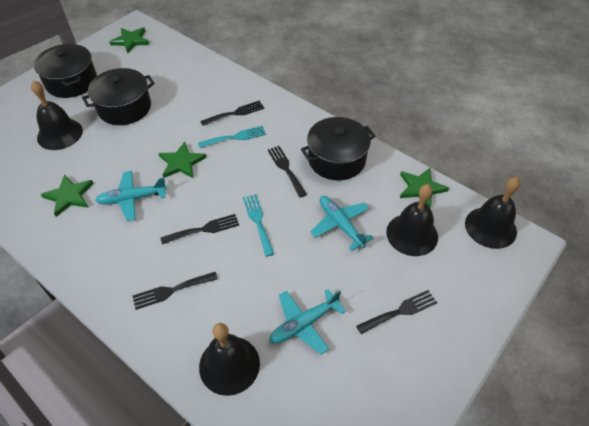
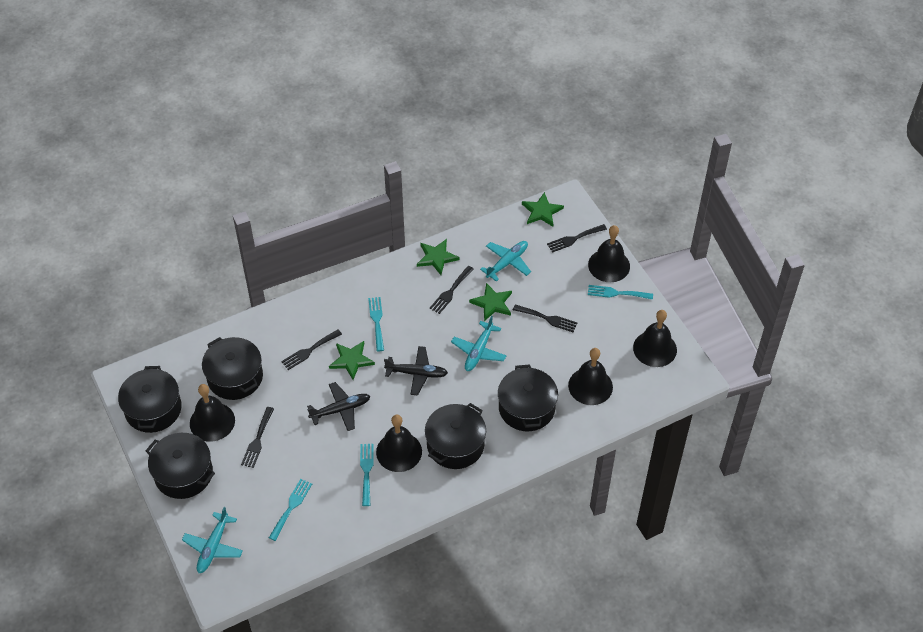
black bell: [31,80,83,150] [199,323,260,396] [386,184,438,256] [465,177,520,249] = 4 -> [190,384,235,442] [376,415,422,472] [568,348,613,405] [588,225,630,282] [633,310,677,367] = 5
black plane: none = 0 -> [307,382,370,431] [384,346,448,395] = 2
black pot: [34,44,97,98] [82,68,155,125] [301,117,375,180] = 3 -> [118,366,182,433] [146,433,215,499] [202,337,263,400] [425,403,486,469] [498,364,558,431] = 5
turquoise fork: [198,126,266,148] [243,194,274,257] = 2 -> [269,479,312,541] [360,444,374,506] [368,297,384,351] [588,285,653,300] = 4

